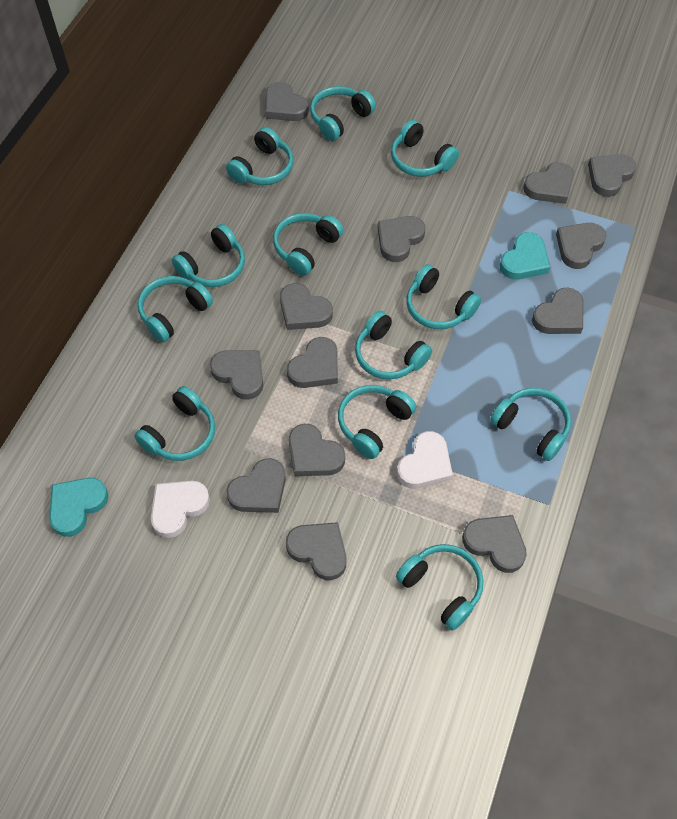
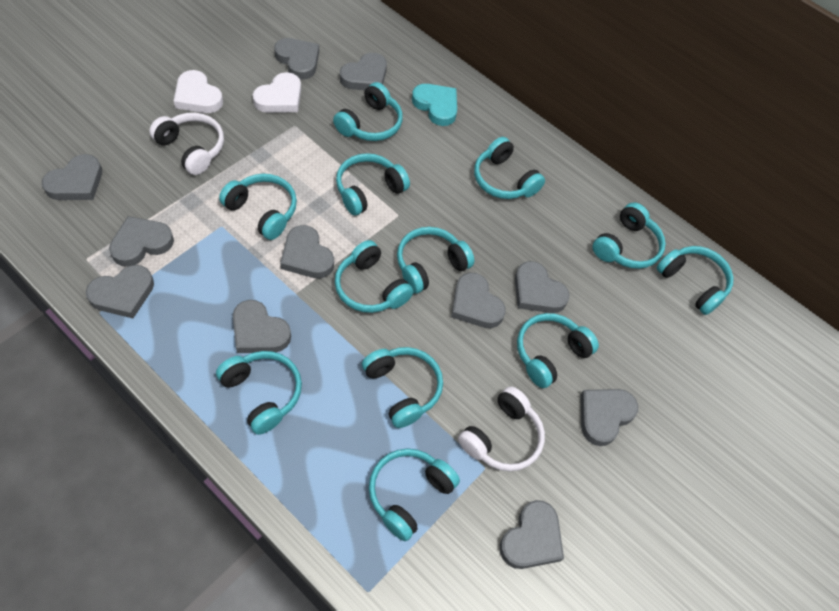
grey heart: [210,350,263,400] [227,458,286,513] [265,82,309,121] [280,283,333,330] [286,522,347,580] [287,337,338,388] [289,424,345,476] [378,216,425,262] [462,515,527,573] [523,162,574,204] [532,288,584,334] [556,223,606,269] [588,154,636,197] = 13 -> [42,154,102,200] [86,265,154,318] [109,216,174,267] [233,300,291,353] [274,38,319,79] [280,225,334,278] [340,53,387,90] [451,273,506,328] [500,500,564,569] [515,261,570,313] [580,389,638,446] = 11
turquoise heart: [49,478,109,537] [500,232,550,279] = 2 -> [412,84,457,126] = 1
white headphones: none = 0 -> [149,113,224,175] [458,386,545,471] = 2

